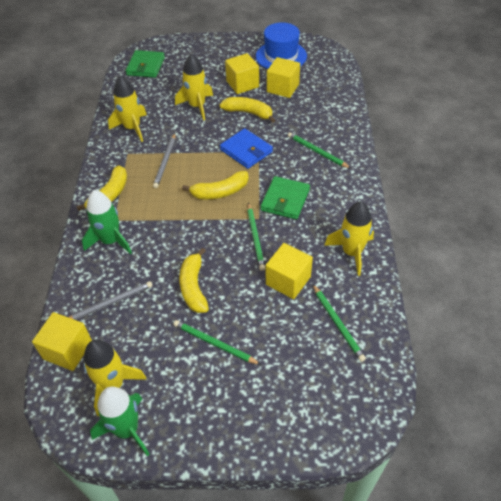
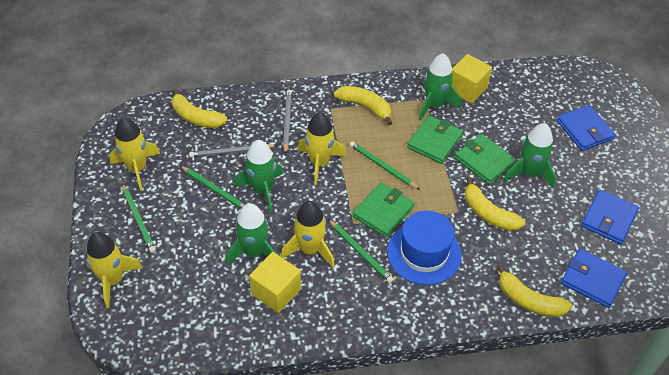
blue wallet: [220,128,273,169] = 1 -> [557,105,616,151] [561,249,627,308] [581,190,639,244] = 3
green rocket: [82,190,132,255] [90,387,150,456] = 2 -> [226,203,275,265] [234,140,283,213] [419,53,461,121] [504,123,556,188] = 4
green wallet: [126,50,165,78] [261,176,310,219] = 2 -> [352,182,415,238] [407,115,463,164] [455,134,516,184] = 3
yellow cube: [32,312,92,371] [225,53,259,94] [266,243,313,299] [267,57,300,98] = 4 -> [249,252,301,313] [452,54,492,104] = 2

